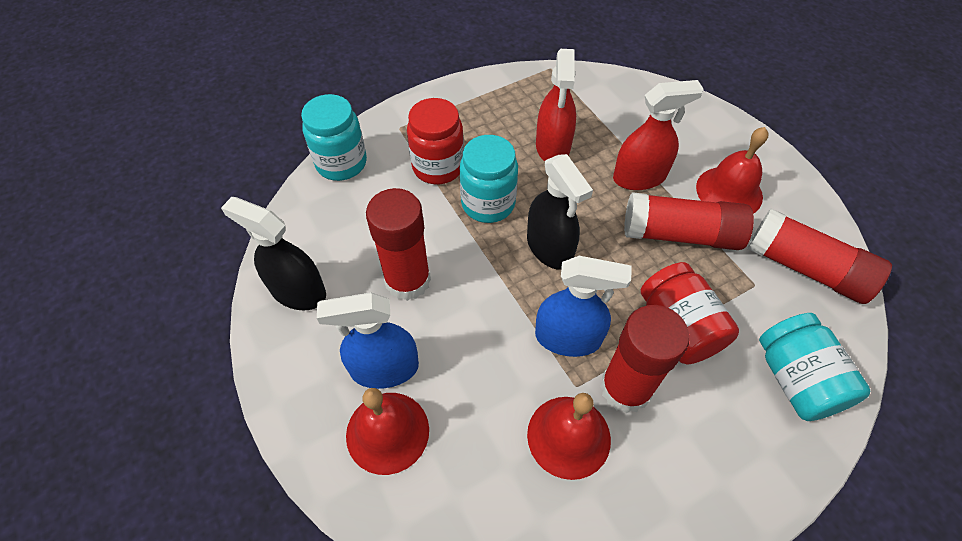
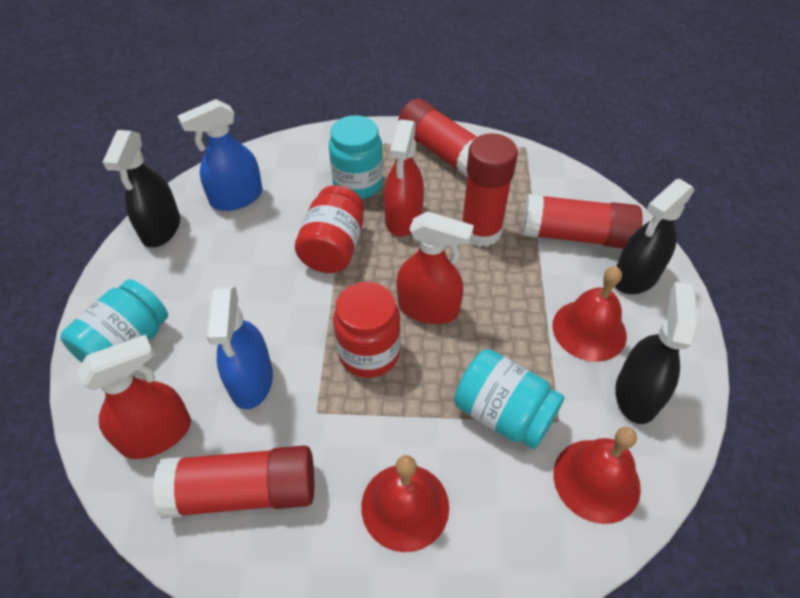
black spray bottle: [221,197,326,310] [527,154,593,270] = 2 -> [103,130,180,247] [615,179,695,294] [615,282,699,424] = 3
red spray bottle: [536,49,576,161] [613,80,704,190] = 2 -> [77,335,191,459] [384,119,424,236] [396,211,474,324] = 3

